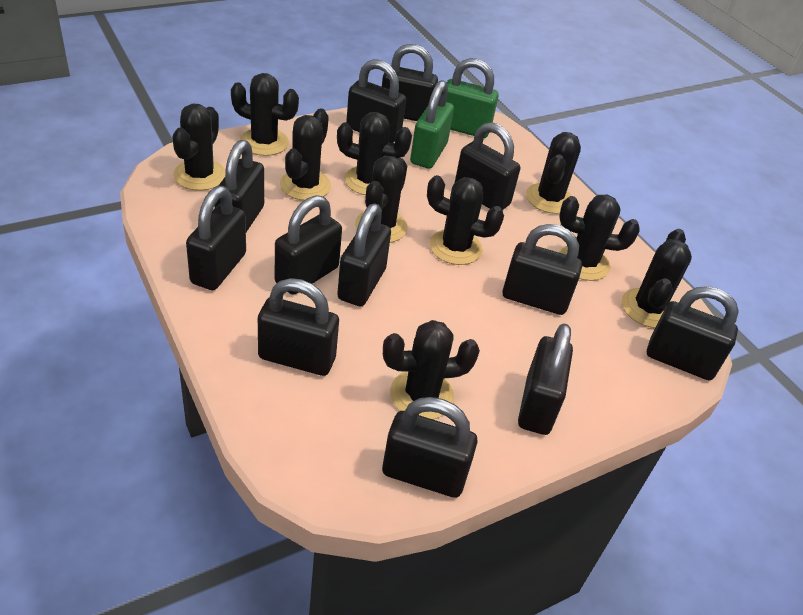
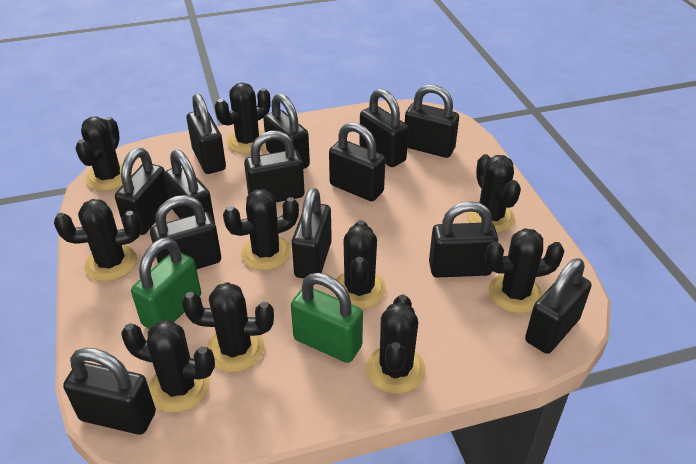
black padlock: [186,186,246,290] [215,140,264,232] [258,278,339,376] [275,195,342,295] [337,204,391,306] [346,59,406,143] [382,44,438,121] [382,397,478,498] [455,122,520,210] [502,224,582,315] [518,323,573,435] [647,286,739,380] = 12 -> [63,347,156,435] [115,148,168,235] [150,195,221,269] [163,149,215,222] [187,93,226,174] [244,131,305,202] [263,93,310,169] [292,188,332,279] [329,122,386,201] [359,89,409,167] [405,84,459,158] [429,201,498,278] [525,258,592,354] = 13

